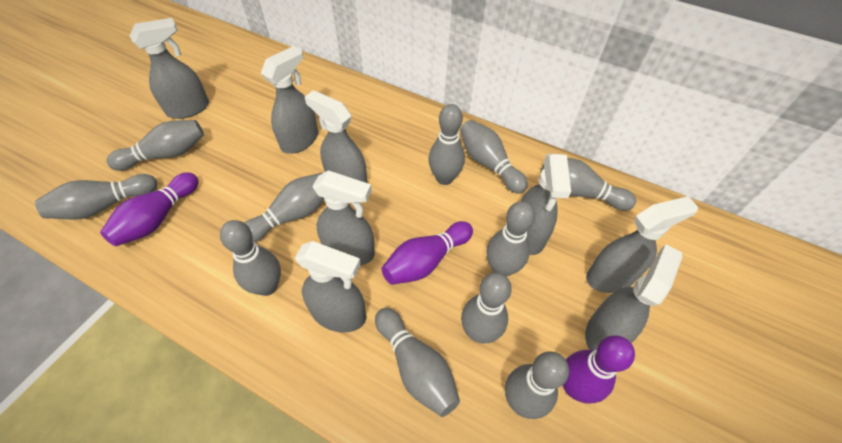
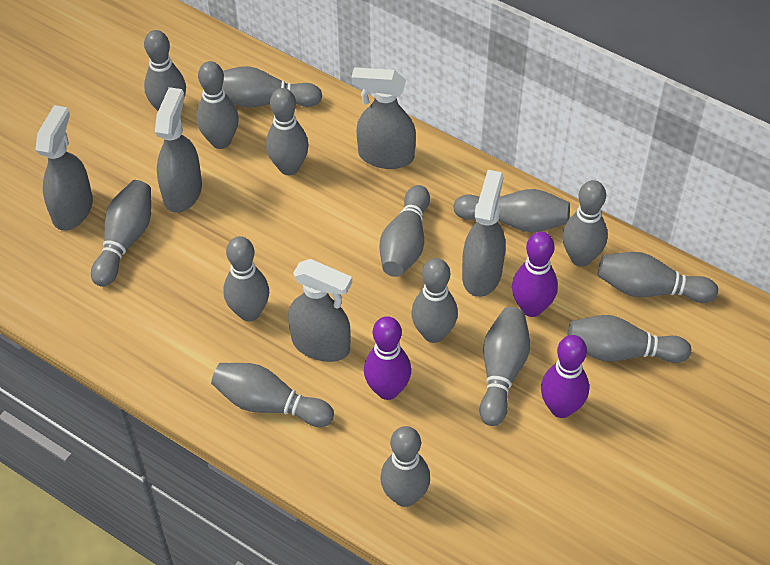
grey bowling pin: [35,174,157,220] [107,120,204,171] [220,220,281,296] [245,173,324,242] [375,308,460,417] [428,104,465,185] [460,120,528,194] [461,272,512,343] [486,201,535,277] [505,351,569,419] [540,158,636,211] = 11 -> [91,180,151,287] [144,30,186,111] [196,61,239,149] [211,363,334,427] [222,66,322,108] [223,236,269,321] [266,88,309,175] [379,185,430,277] [380,426,430,507] [411,258,458,343] [453,189,570,232] [479,307,530,426] [562,180,608,267] [567,315,691,363] [598,252,718,303] = 15
grey spray bottle: [130,18,209,119] [261,46,318,154] [295,241,366,332] [305,90,367,183] [312,170,375,265] [521,154,571,255] [585,244,683,350] [586,196,699,293] = 8 -> [35,105,93,231] [155,87,202,213] [288,259,352,362] [351,67,416,169] [462,170,505,297] = 5

